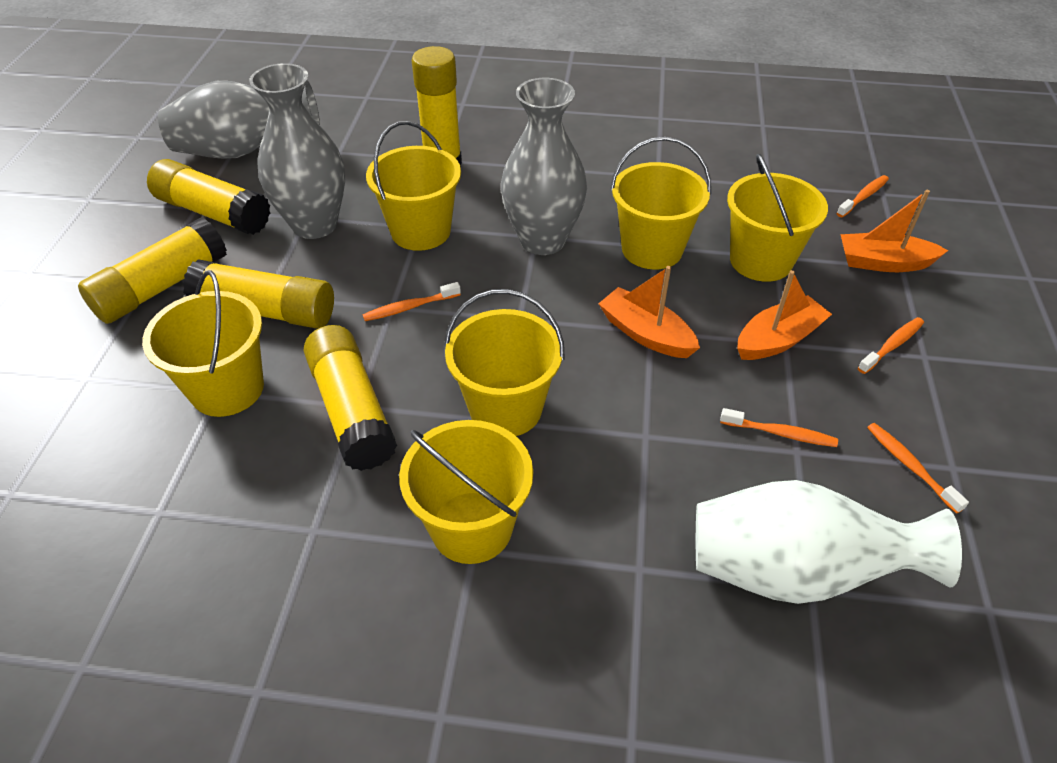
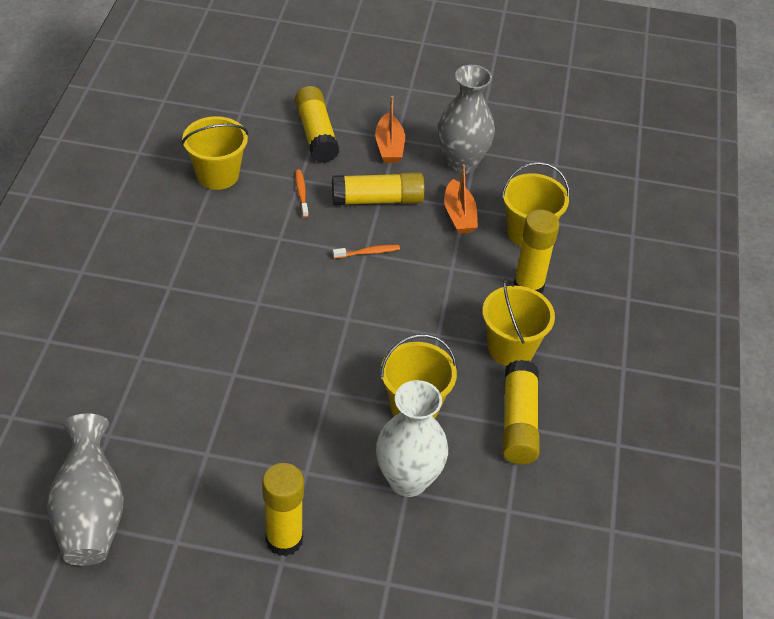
grey vase: [158,81,320,159] [249,63,345,239] [501,78,587,255] = 3 -> [47,413,124,566] [438,65,495,174] = 2
orange boat: [598,266,700,358] [737,270,832,360] [840,190,948,272] = 3 -> [375,96,405,163] [444,164,478,234] = 2
orange toothbrush: [362,282,461,321] [720,408,838,447] [836,175,889,217] [858,317,924,374] [867,423,969,514] = 5 -> [295,170,308,218] [333,245,400,259] = 2
yellow bucket: [142,270,264,417] [366,121,461,251] [399,420,533,564] [444,289,565,436] [610,137,711,269] [727,154,828,282] = 6 -> [182,116,248,190] [380,334,457,418] [482,277,555,366] [502,162,570,246] = 4

